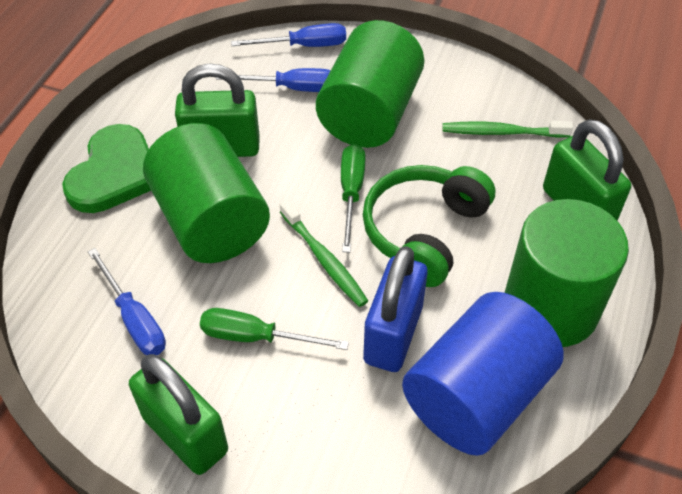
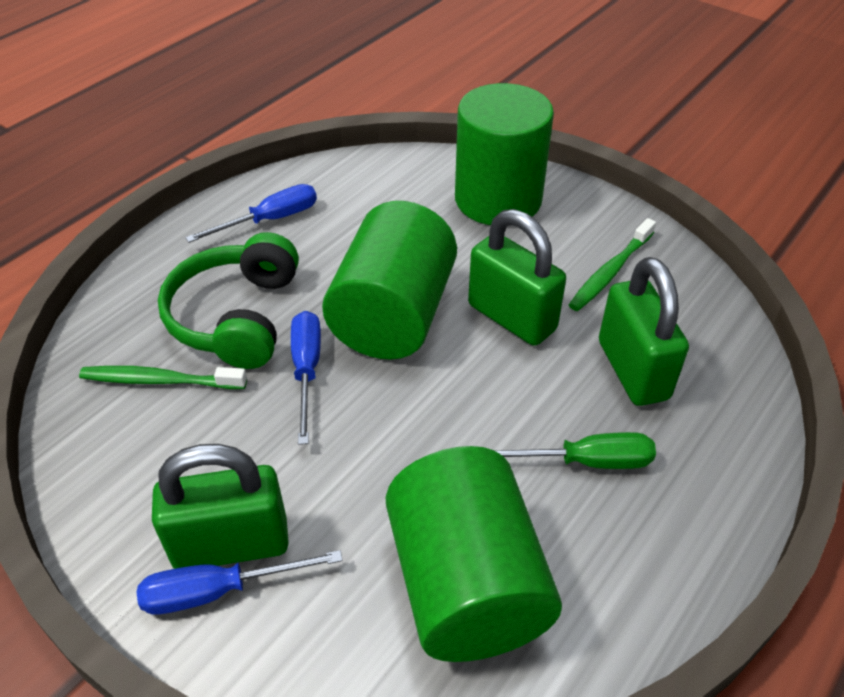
blue cylinder: [402,292,564,456] = 1 -> none = 0
blue padlock: [363,246,428,372] = 1 -> none = 0
green heart: [62,124,151,213] = 1 -> none = 0
green screwdriver: [200,308,349,350] [341,144,365,253] = 2 -> [496,432,656,469] = 1

